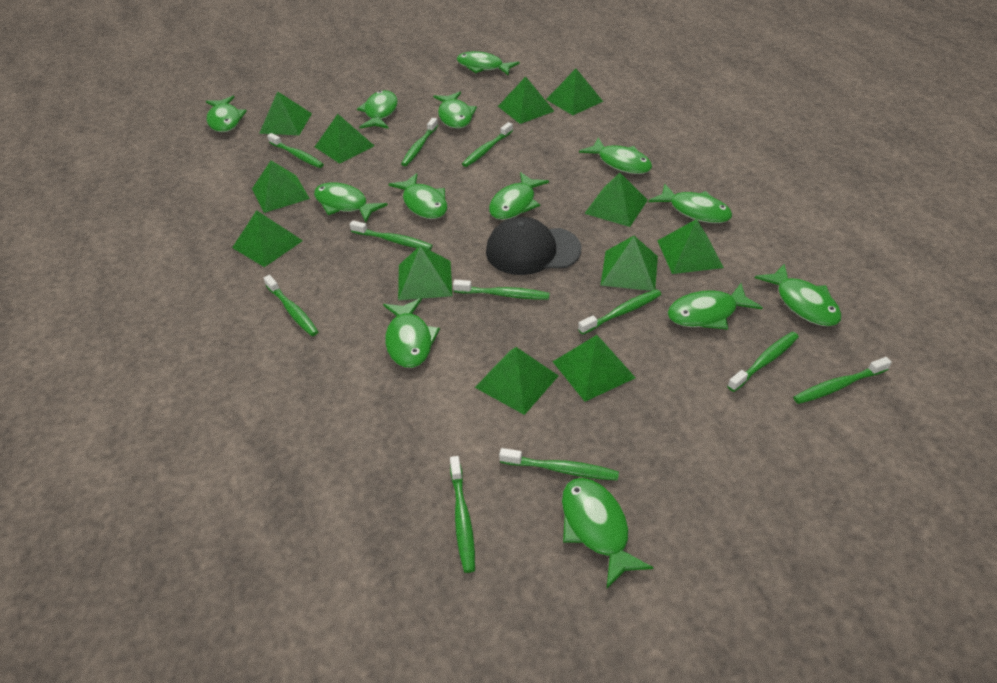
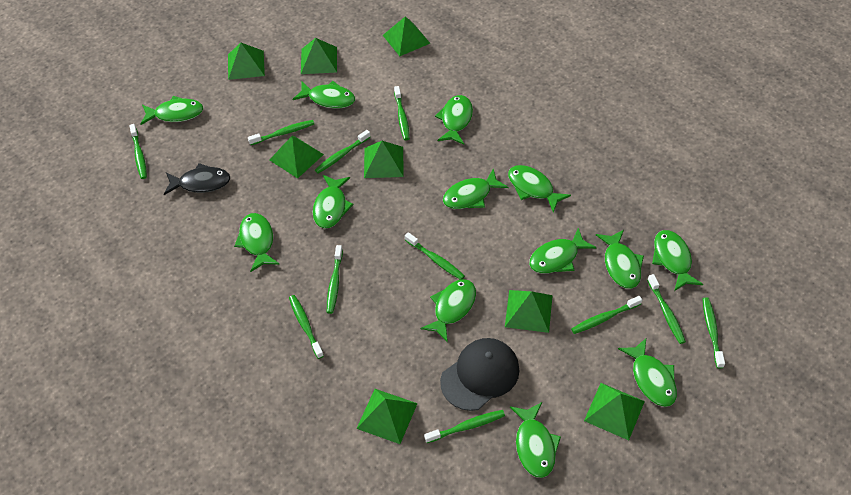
black fish: none = 0 -> [164,163,230,195] = 1
green pyramid: [232,210,303,267] [252,161,310,213] [259,91,312,135] [315,114,374,164] [398,246,452,300] [475,347,559,415] [498,77,554,124] [546,69,603,115] [553,335,636,401] [584,173,648,227] [600,236,658,291] [657,219,724,274] = 12 -> [228,43,265,80] [270,136,324,178] [301,38,337,74] [356,389,418,444] [364,141,404,178] [383,16,430,56] [505,290,553,333] [584,383,645,440] = 8

